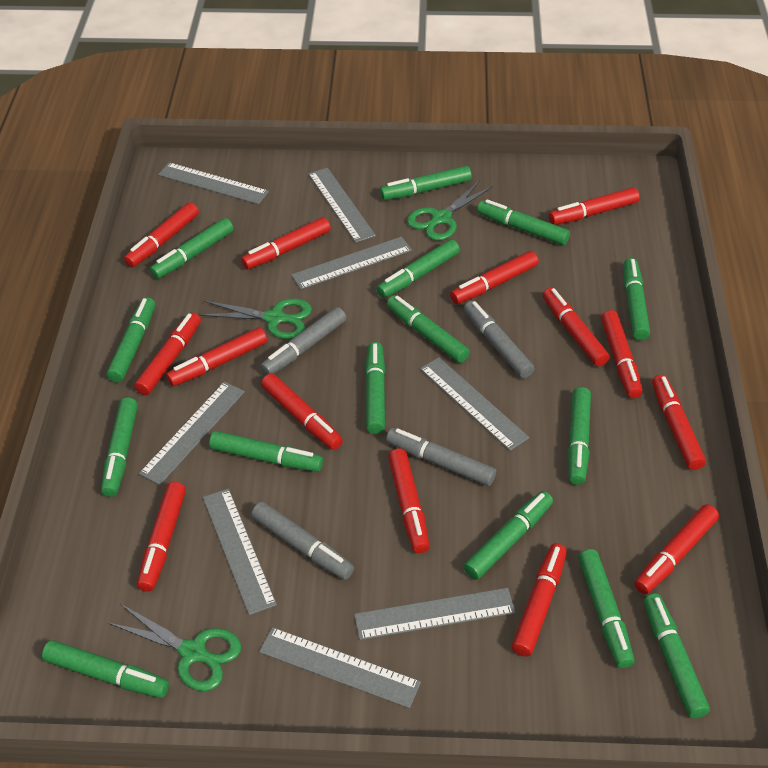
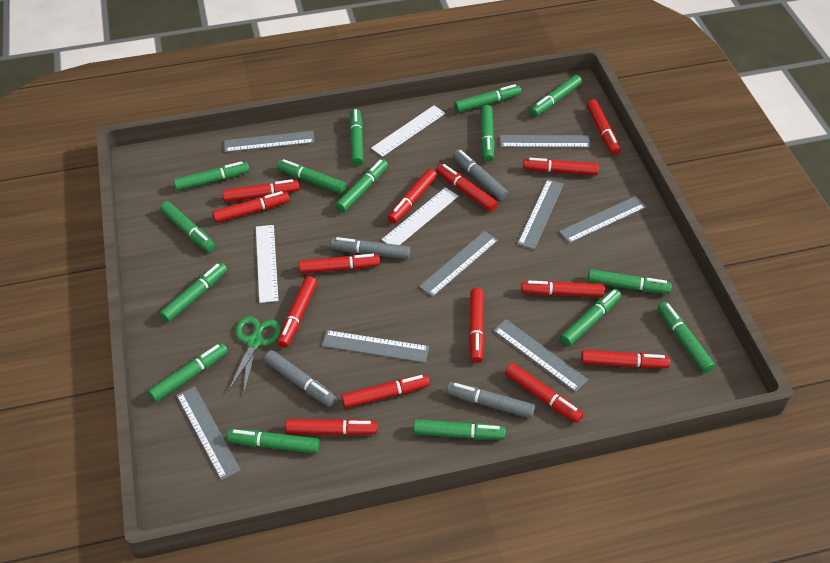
green scissors: [107,604,241,691] [199,298,312,339] [407,180,493,241] = 3 -> [228,316,281,393] = 1
white ruler: none = 0 -> [256,225,278,303] [371,105,445,157] [382,187,458,245] = 3

